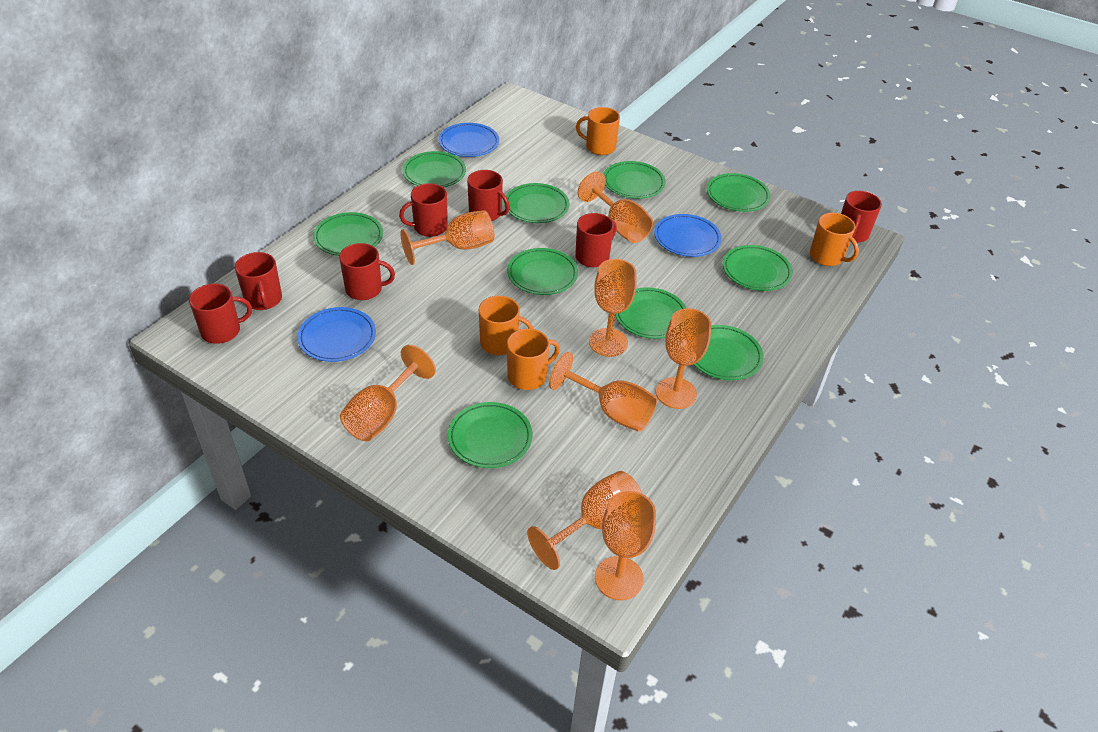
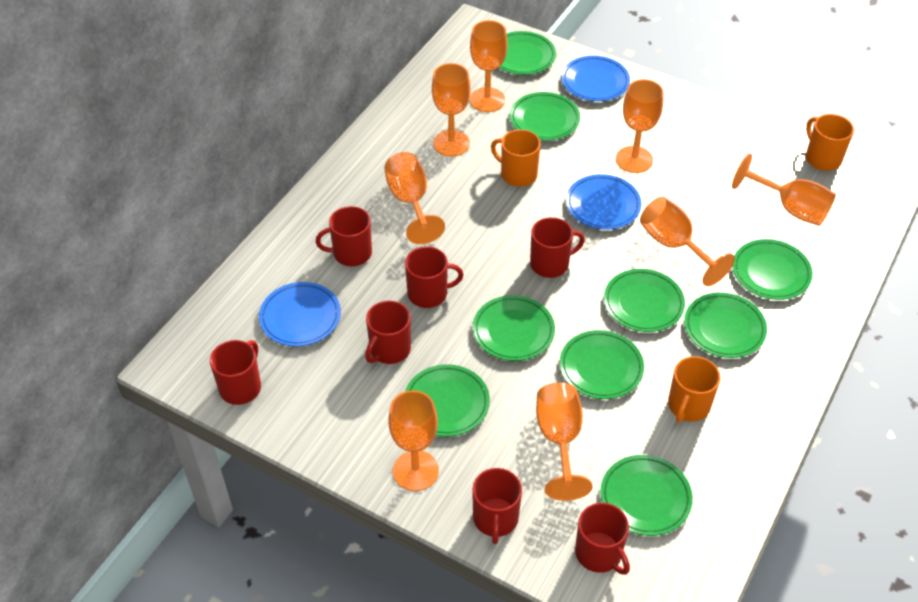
green plate: [313,212,383,256] [402,151,466,188] [448,402,532,468] [504,183,570,223] [507,248,578,295] [603,161,666,199] [615,287,686,339] [693,325,763,380] [707,173,771,212] [723,245,793,291] = 10 -> [405,364,490,437] [473,295,555,361] [499,31,556,75] [510,92,580,140] [560,330,644,399] [600,455,693,536] [604,269,685,332] [684,292,767,358] [732,239,813,300] = 9
orange mug: [479,296,533,355] [507,328,560,390] [576,107,620,155] [810,213,859,266] = 4 -> [491,129,541,187] [668,356,721,423] [806,114,854,171] = 3

